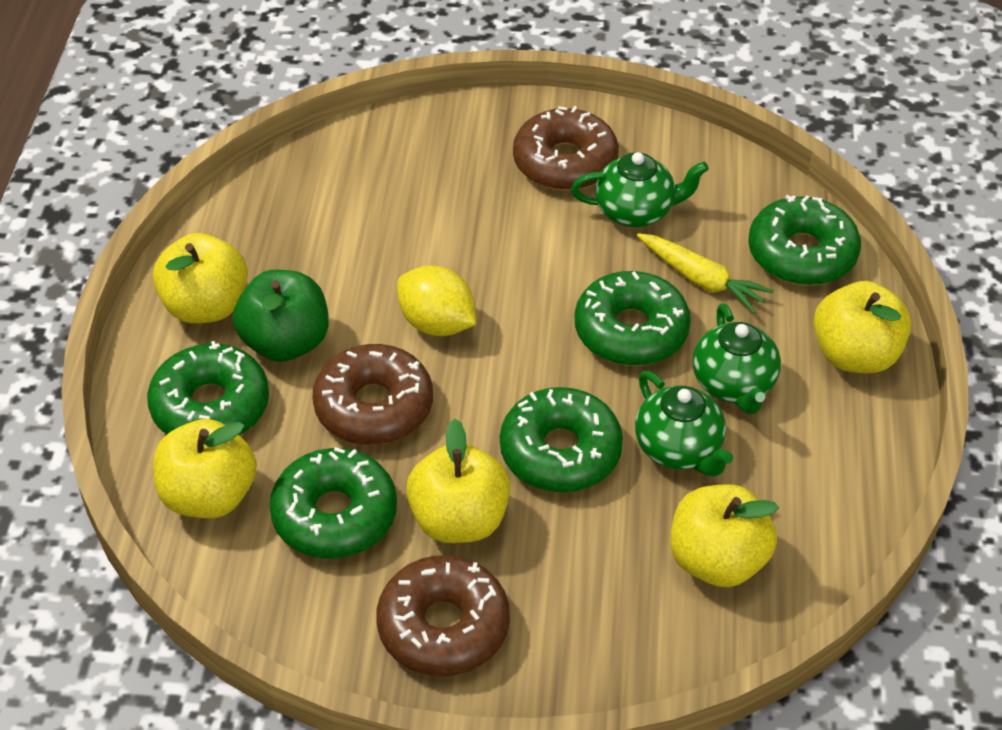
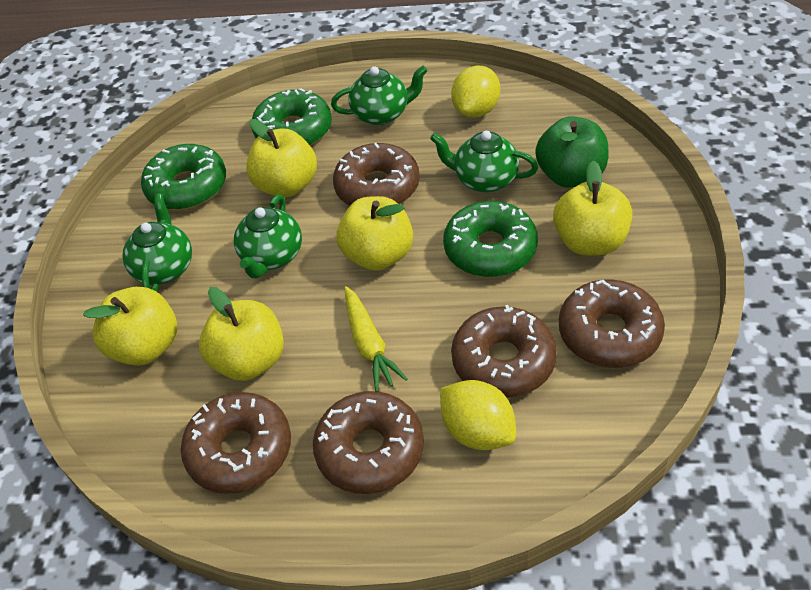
brown donut: [312,344,433,445] [376,555,510,676] [513,106,619,191] = 3 -> [181,392,291,494] [313,391,424,494] [333,143,420,205] [451,305,557,398] [559,280,665,368] = 5
green donut: [147,341,269,435] [269,447,397,558] [500,387,623,492] [574,271,691,366] [748,195,861,286] = 5 -> [141,144,226,210] [252,88,332,146] [443,201,538,277] = 3
green teapot: [571,152,709,227] [635,371,733,477] [693,303,781,414] = 3 -> [122,193,192,292] [234,194,302,278] [331,66,428,125] [430,131,538,193] = 4
yellow lemon: [397,266,476,336] = 1 -> [440,380,516,450] [451,65,500,118] = 2

